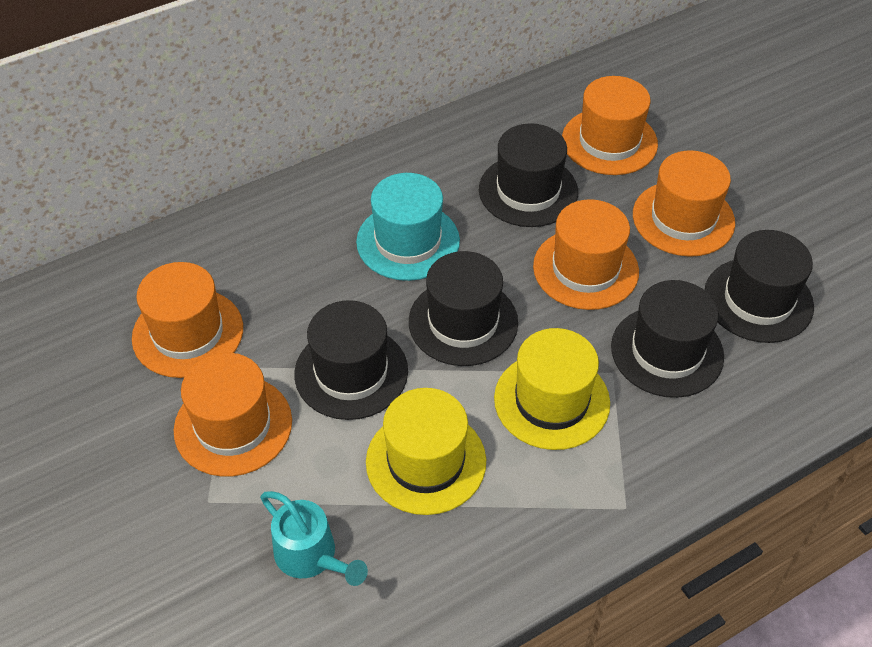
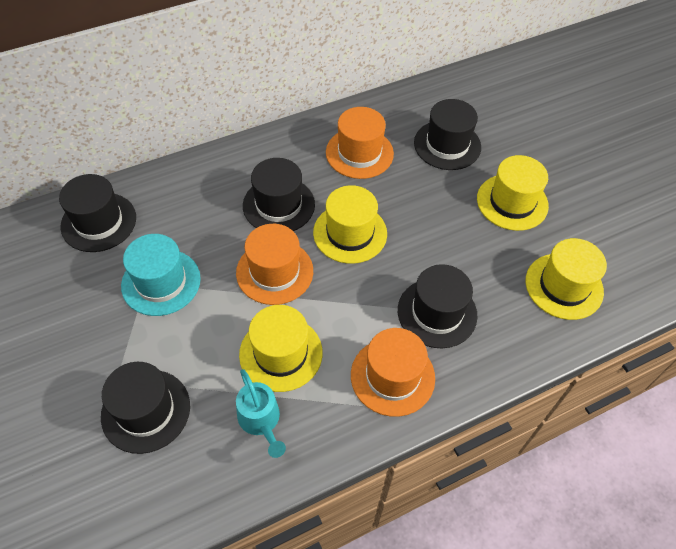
orange hat: [132,262,243,378] [174,353,292,477] [533,199,639,310] [562,76,658,175] [633,150,735,257] = 5 -> [236,224,313,305] [326,107,394,179] [351,328,435,417] = 3
yellow hat: [366,388,486,515] [494,328,610,450] = 2 -> [239,305,323,392] [313,185,387,264] [477,155,549,231] [525,238,607,320] = 4

